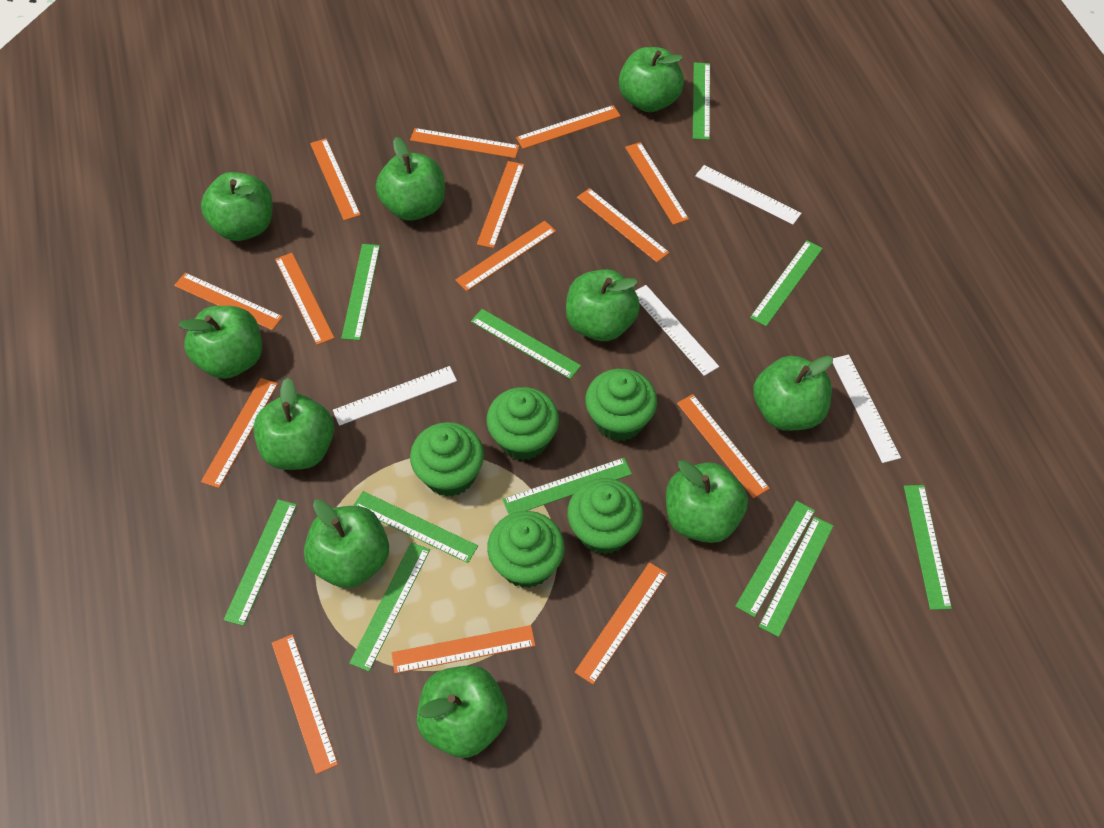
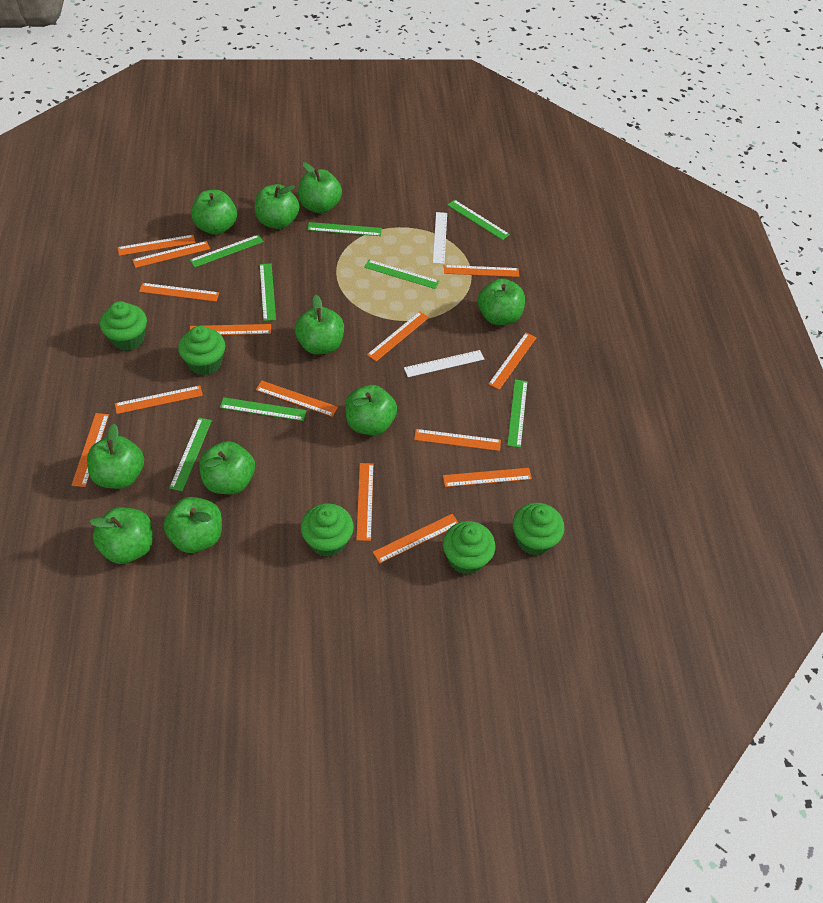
green ruler: [224,499,297,626] [341,244,380,340] [349,542,430,671] [353,491,478,563] [471,309,581,379] [503,458,632,515] [693,63,710,140] [735,501,815,617] [750,240,823,326] [759,516,833,637] [904,485,952,610] = 11 -> [169,418,212,491] [190,235,264,267] [220,397,307,421] [260,263,276,321] [308,222,382,236] [364,260,439,289] [448,200,510,240] [507,380,528,448] = 8
white ruler: [333,366,457,426] [635,285,719,376] [695,165,802,225] [833,355,901,463] = 4 -> [404,350,484,377] [433,212,447,264] = 2

